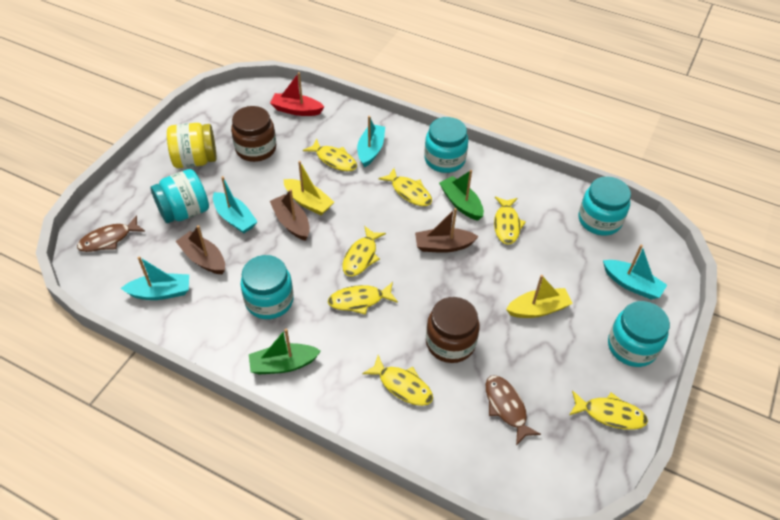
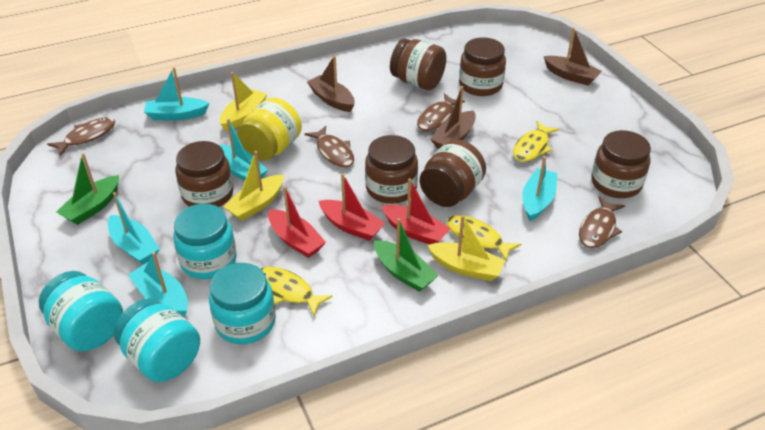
brown fish: [77,215,145,252] [486,375,541,445] = 2 -> [47,118,115,156] [305,126,354,167] [417,93,465,131] [579,196,625,248] = 4
brown jar: [231,106,276,162] [426,297,480,363] = 2 -> [175,141,233,207] [365,135,418,204] [390,39,446,90] [420,140,486,207] [459,38,506,96] [591,130,651,198] = 6
red boat: [270,72,324,116] = 1 -> [268,186,326,258] [319,173,385,241] [382,178,451,245] = 3
turquoise boat: [121,256,189,300] [213,176,258,233] [357,116,385,168] [603,245,667,299] = 4 -> [108,192,159,264] [128,252,188,317] [144,67,210,121] [219,119,268,181] [522,156,557,221] = 5
turquoise jar: [150,169,209,223] [241,255,294,319] [424,117,468,173] [578,176,631,235] [608,301,670,367] = 5 -> [39,271,123,351] [114,298,200,382] [173,204,237,279] [209,263,276,344] = 4
yellow boat: [284,161,334,215] [506,275,573,318] = 2 -> [220,72,267,131] [223,151,284,221] [427,215,505,281] = 3
yellow fish: [303,138,357,171] [328,282,398,315] [342,226,386,277] [362,355,433,406] [378,168,432,206] [494,197,526,245] [569,391,648,430] = 7 -> [261,267,333,316] [446,215,521,261] [513,121,559,162] = 3

